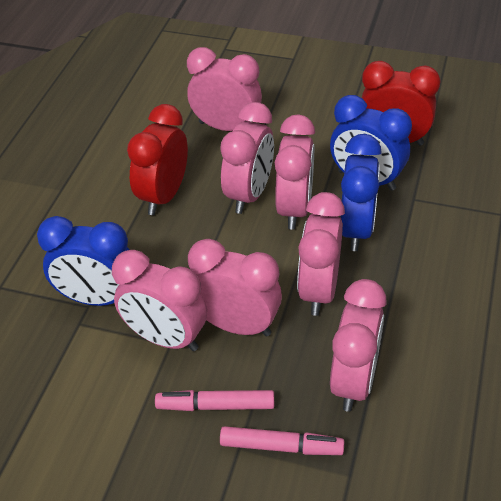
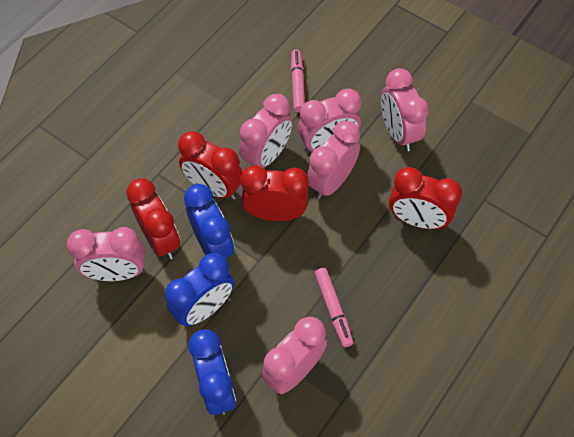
pink clock: [112,250,207,351] [187,47,262,131] [188,239,282,337] [220,102,274,214] [275,114,315,230] [297,192,345,316] [330,279,387,412] = 7 -> [67,227,145,281] [239,94,293,168] [261,317,327,394] [298,88,361,153] [307,121,360,200] [381,68,429,152] = 6
red clock: [127,104,188,215] [362,61,441,146] = 2 -> [126,178,180,259] [178,131,242,200] [241,166,309,221] [389,167,462,229] = 4

